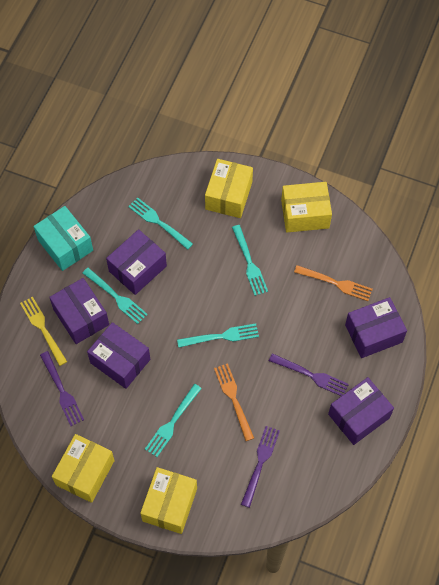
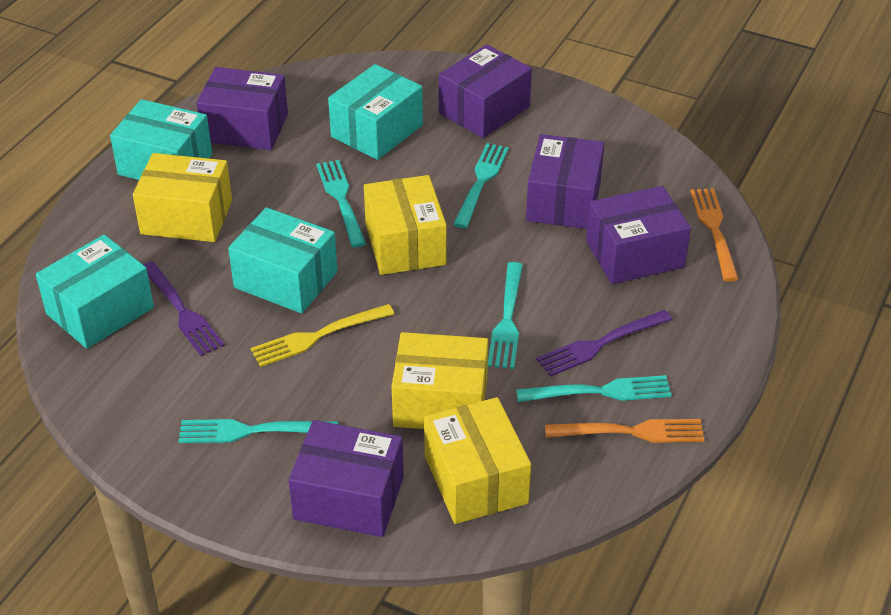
purple fork: [40,351,84,426] [241,426,280,508] [269,353,349,396] = 3 -> [143,261,225,356] [536,310,672,377] = 2
turquoise box: [33,206,93,271] = 1 -> [36,235,154,349] [110,99,212,180] [228,207,337,313] [328,64,423,160] = 4

